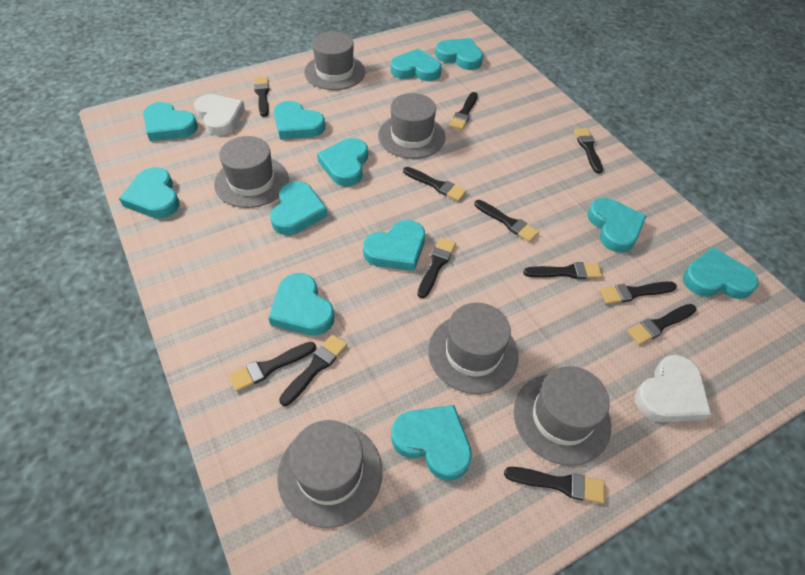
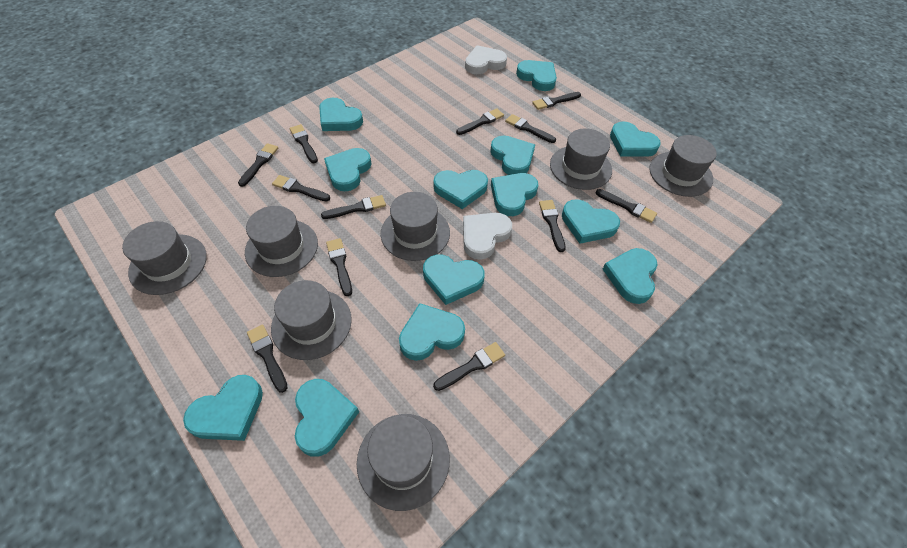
grey hat: [214,136,289,208] [277,420,382,528] [304,32,365,90] [378,93,445,159] [428,303,519,394] [514,366,611,466] = 6 -> [122,221,207,295] [245,206,318,277] [271,280,352,360] [357,414,450,511] [381,192,450,261] [550,128,612,190] [649,135,716,197] = 7
turquoise heart: [119,167,179,218] [143,102,198,141] [269,273,335,336] [270,181,328,235] [274,101,325,139] [317,138,368,186] [363,220,425,271] [391,49,442,81] [391,405,472,481] [435,38,483,70] [587,198,646,252] [683,247,759,299] = 12 -> [183,375,263,441] [295,379,359,457] [319,98,363,131] [324,148,371,191] [399,303,465,361] [423,254,485,305] [433,170,488,209] [490,135,535,175] [491,173,538,216] [516,60,557,91] [562,199,620,244] [602,248,658,304] [610,121,661,157] = 13

